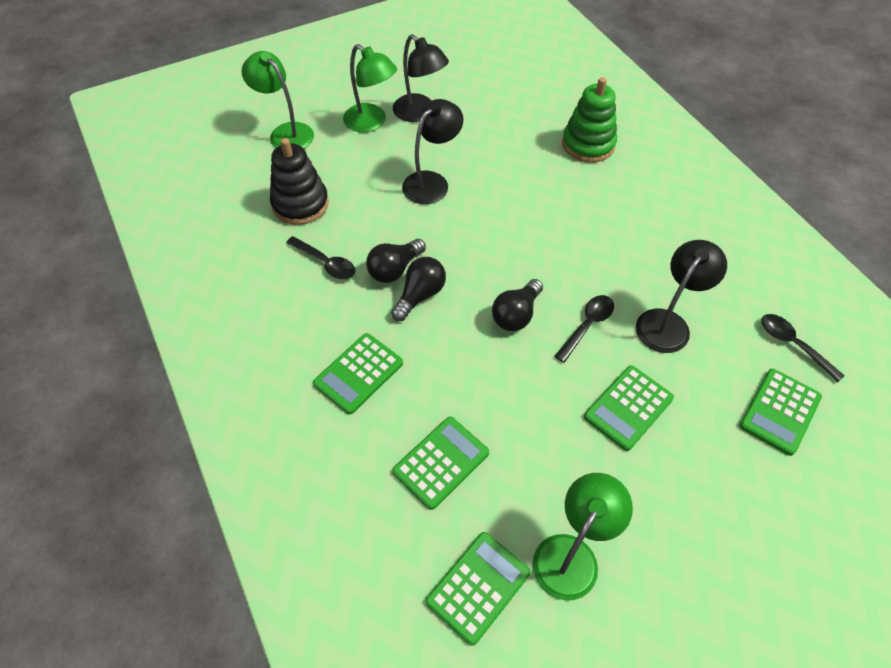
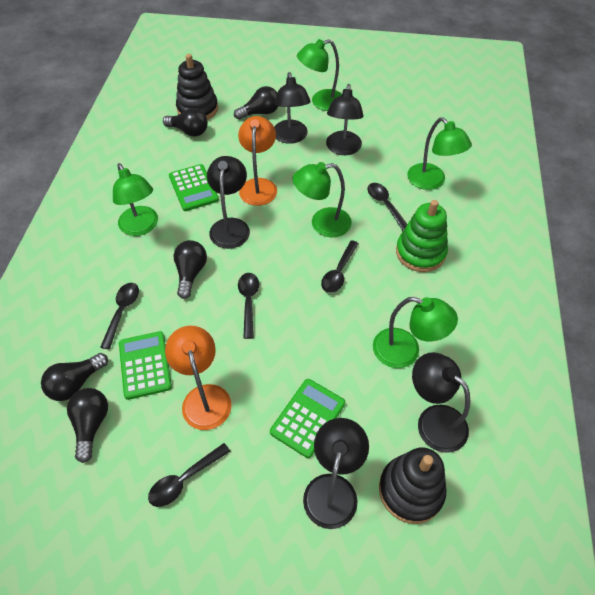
black lamp: [393,34,449,122] [402,99,463,204] [636,240,727,353] = 3 -> [207,156,250,249] [274,72,311,144] [303,418,369,529] [326,84,364,155] [412,352,470,453] = 5
black light bulb: [366,239,426,283] [391,257,446,321] [492,279,543,331] = 3 -> [41,353,108,401] [67,388,108,463] [163,108,208,137] [173,240,207,299] [234,86,278,120] = 5
black spoon: [286,236,355,279] [554,295,614,363] [761,314,845,382] = 3 -> [100,283,139,349] [148,443,231,507] [238,273,259,339] [321,240,359,293] [367,183,407,231] = 5
black stacking toy: [270,138,329,225] = 1 -> [176,54,218,120] [379,447,446,524] = 2
green calculator: [313,333,403,414] [392,417,489,510] [426,532,531,646] [584,365,674,451] [739,368,822,456] = 5 -> [119,331,172,400] [169,164,219,211] [270,379,345,458] = 3
green lamp: [241,51,314,149] [343,44,397,132] [532,473,633,601] = 3 -> [113,163,158,236] [292,162,352,237] [297,39,342,111] [373,297,458,368] [407,117,472,190] = 5
orange lamp: none = 0 -> [165,326,232,430] [238,116,277,206] = 2

